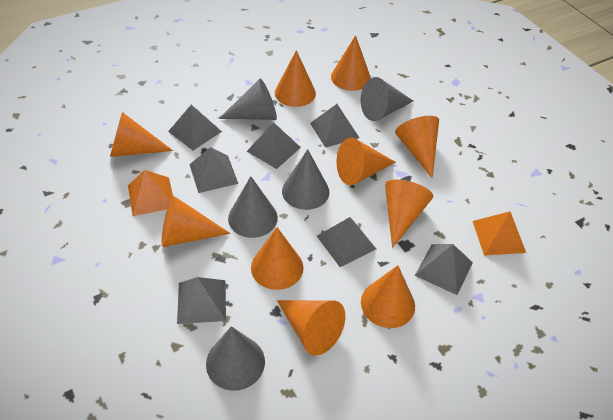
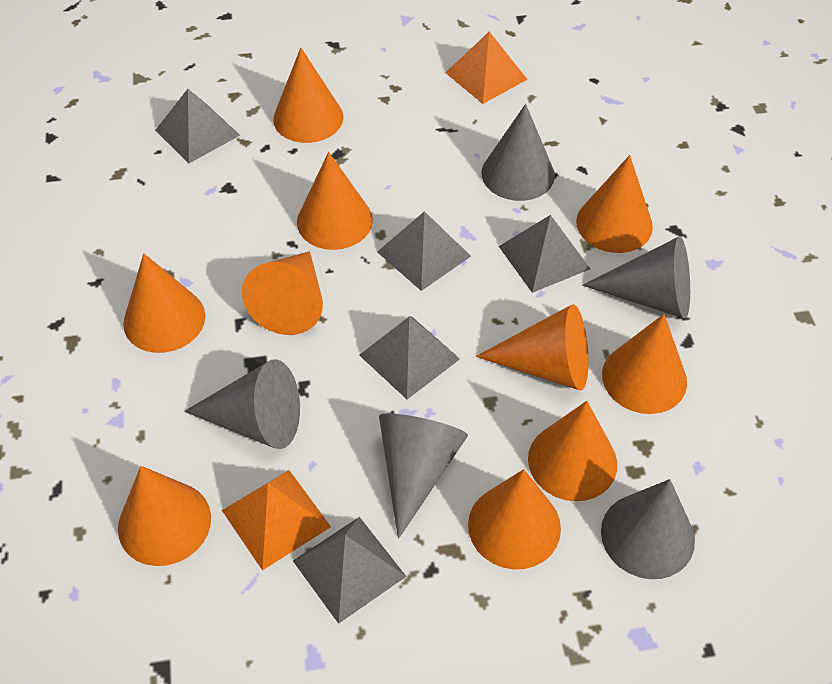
grey pyramid: [168,105,222,150] [177,277,226,324] [189,147,239,193] [247,122,301,169] [310,104,359,148] [317,217,376,267] [415,244,473,295] = 7 -> [155,89,240,163] [293,517,407,624] [359,316,460,399] [377,211,471,291] [499,215,590,293] = 5

